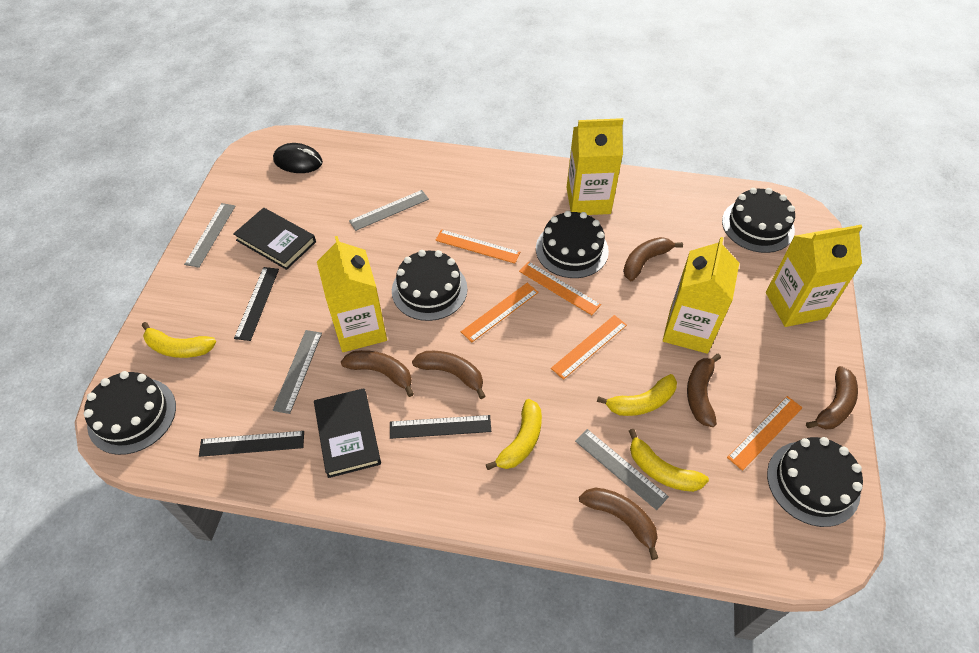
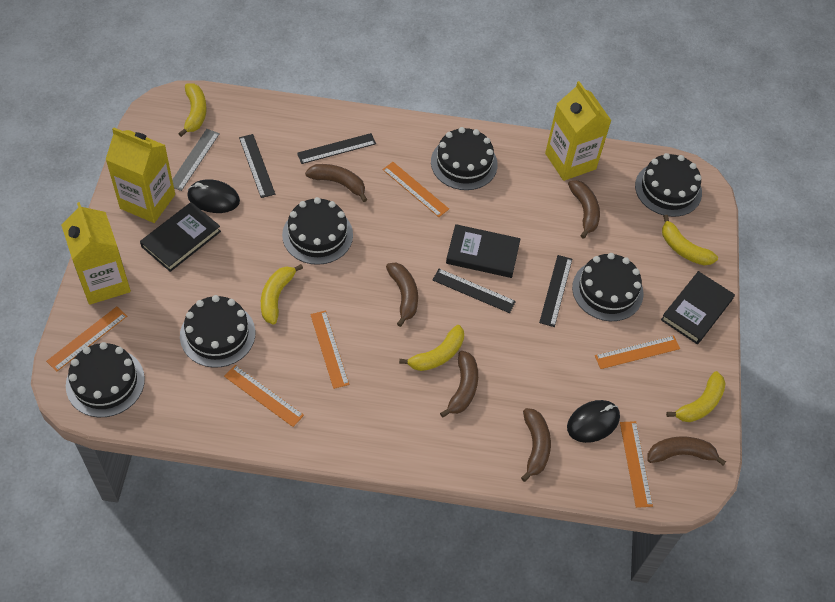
black book: [233,208,316,270] [314,388,381,478] = 2 -> [140,202,221,272] [446,224,520,278] [661,271,735,344] = 3
black cake: [84,371,176,455] [392,250,467,321] [536,211,609,278] [722,188,795,253] [767,437,863,527] = 5 -> [66,342,145,417] [180,295,255,368] [282,197,353,265] [431,127,498,190] [572,253,643,321] [635,153,702,217] = 6
black mouse: [273,143,323,173] = 1 -> [187,179,240,213] [567,400,620,443] = 2
black ruler: [199,431,304,457] [234,267,279,341] [390,415,491,439] = 3 -> [239,134,275,198] [297,133,376,164] [433,269,516,313] [539,255,572,327] = 4
grey ruler: [184,203,235,268] [273,330,322,414] [349,190,429,231] [575,429,669,510] = 4 -> [172,129,220,191] = 1
orange ruler: [435,229,520,263] [461,283,539,342] [519,261,601,315] [551,315,627,380] [727,396,802,471] = 5 -> [46,306,127,372] [224,365,304,427] [310,311,349,389] [383,162,449,217] [595,335,680,369] [620,421,653,508] = 6
yellow banana: [142,322,216,358] [486,399,542,470] [597,374,677,416] [629,429,709,492] = 4 -> [178,83,207,137] [261,264,303,324] [399,325,464,371] [662,215,718,266] [666,371,726,422] = 5
yellow carton: [317,236,387,352] [566,118,623,215] [663,237,739,354] [766,225,863,327] = 4 -> [61,202,131,305] [106,127,175,223] [545,81,612,181] = 3

